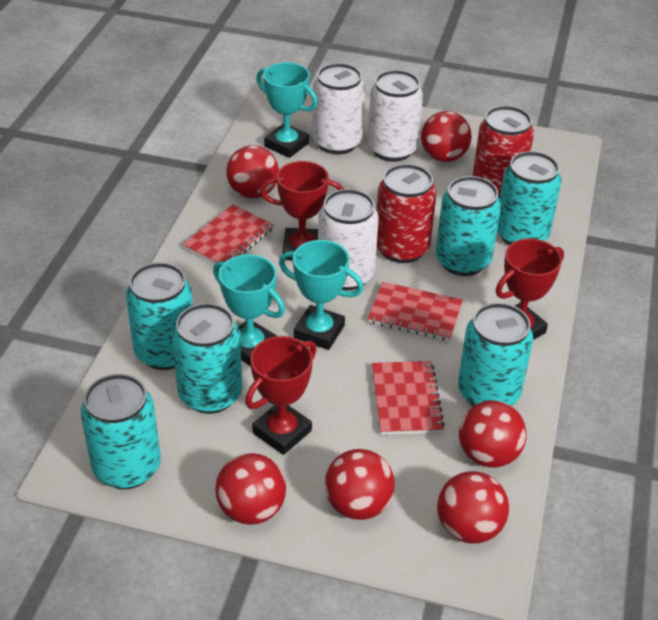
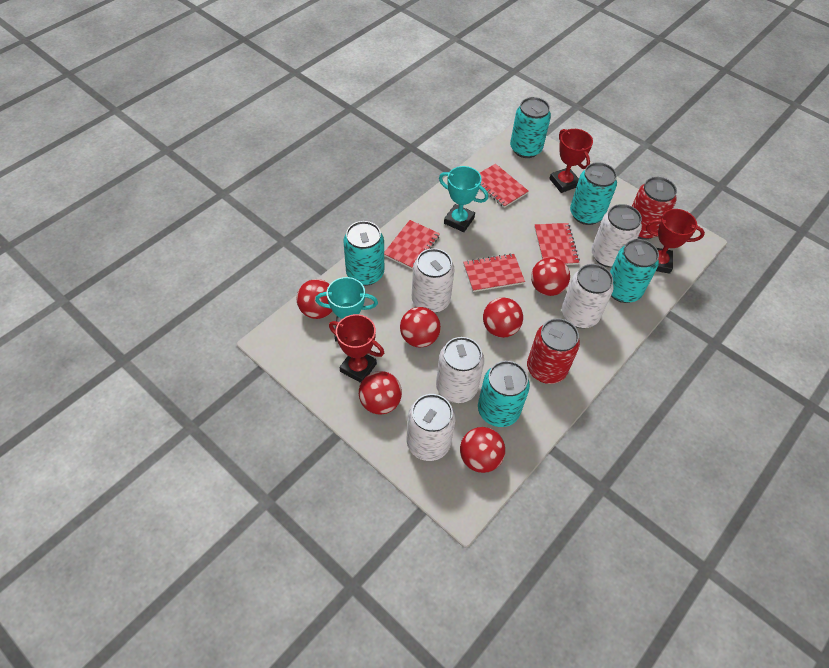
red notebook: [183,205,274,264] [367,282,463,341] [372,361,445,435] = 3 -> [384,220,440,269] [463,254,525,292] [480,164,529,208] [534,223,580,265] = 4
turquoise can: [81,374,161,489] [126,262,193,370] [172,303,242,414] [436,176,501,276] [458,303,533,406] [497,151,561,245] = 6 -> [343,221,384,286] [478,361,530,427] [510,97,551,158] [570,162,617,225] [610,239,659,303] = 5
turquoise trophy: [213,254,285,366] [256,62,318,158] [279,240,364,350] = 3 -> [315,277,378,342] [439,166,488,232] = 2
white can: [312,63,365,154] [318,189,379,291] [368,70,423,162] = 3 -> [407,394,456,461] [412,248,455,313] [436,337,484,403] [562,264,614,328] [591,204,642,268] = 5

